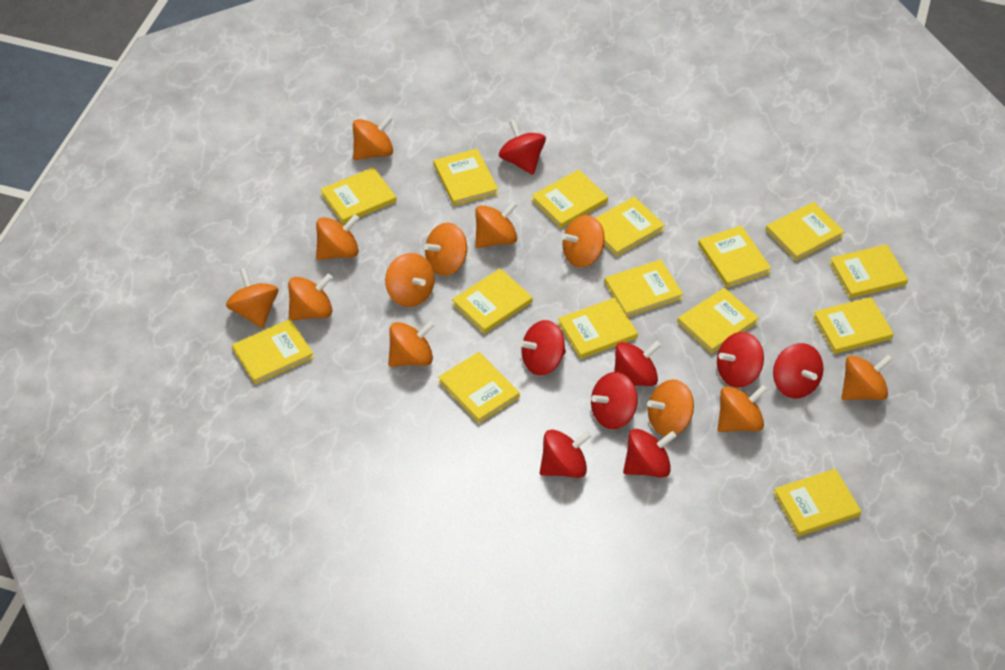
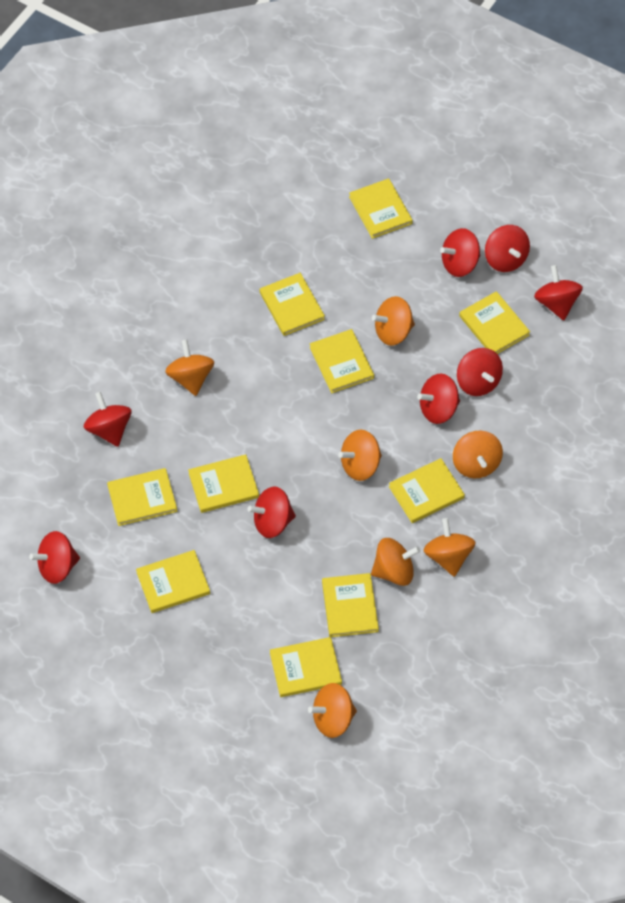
orange spinning top: [226,268,278,328] [288,274,333,321] [316,215,359,260] [353,115,393,160] [385,253,435,307] [388,321,435,367] [424,223,467,276] [475,201,518,248] [561,215,605,267] [647,379,694,436] [717,385,768,432] [842,354,893,400] = 12 -> [165,339,214,396] [308,683,357,738] [338,429,382,481] [371,538,420,586] [372,296,415,346] [424,518,476,577] [453,431,503,478] = 7
yellow book: [232,319,314,385] [321,167,396,224] [434,149,498,206] [438,352,520,424] [452,268,533,334] [532,169,608,228] [558,298,638,359] [596,196,665,257] [604,259,683,317] [677,288,759,354] [698,226,771,288] [766,202,844,261] [773,469,861,536] [813,297,894,354] [829,244,908,298] = 15 -> [107,468,177,526] [136,550,210,613] [188,454,259,513] [260,273,325,336] [270,637,342,697] [310,329,374,393] [322,573,379,637] [349,178,413,239] [389,458,465,523] [459,291,530,354] = 10

